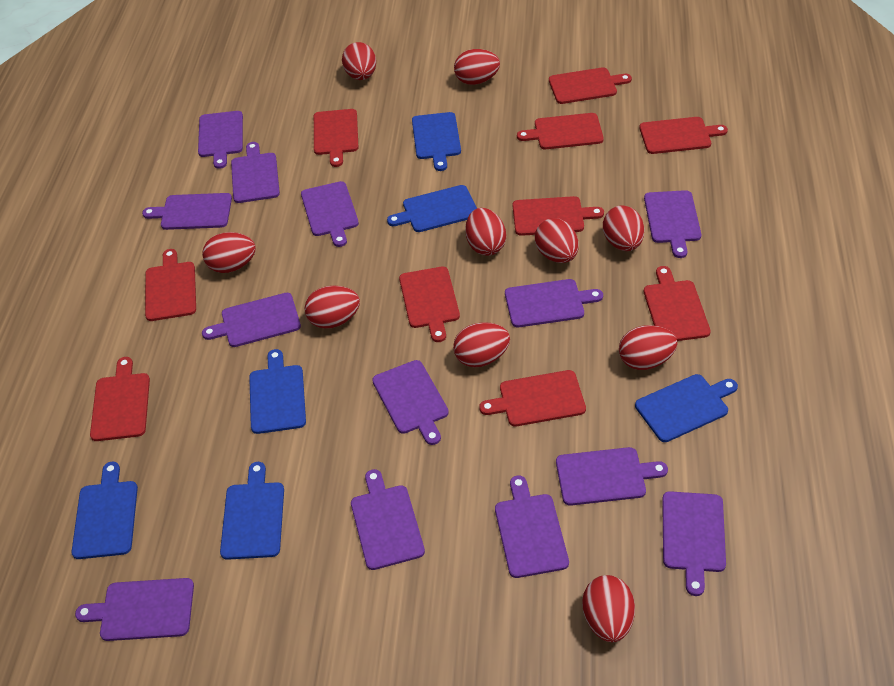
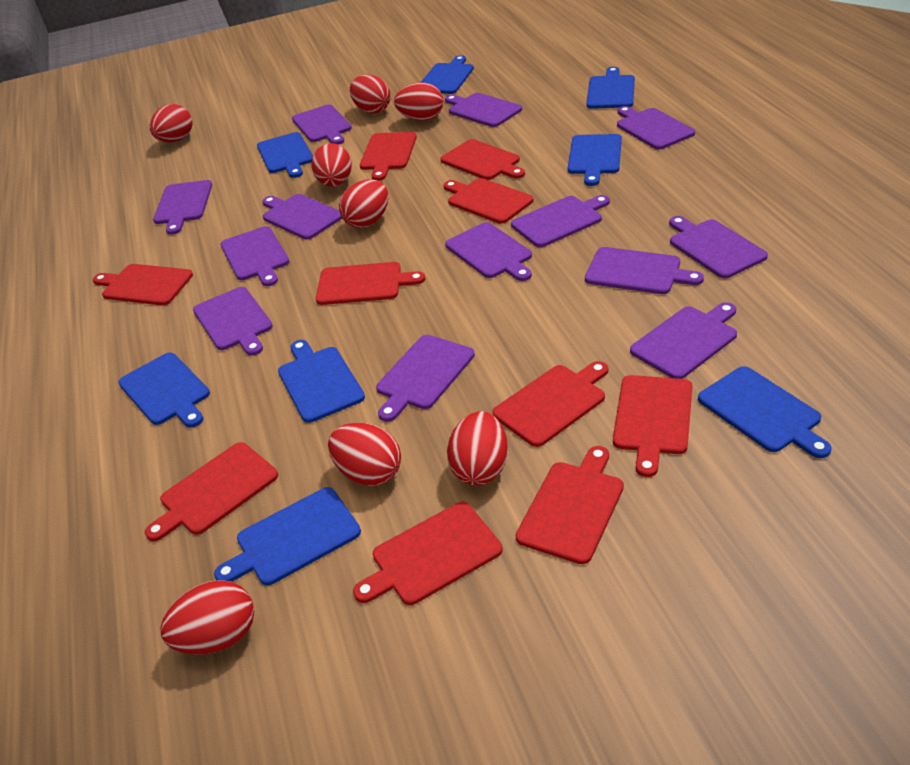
blue cutting board: [72,462,138,559] [220,462,284,560] [249,349,306,434] [387,185,477,232] [412,112,461,171] [635,374,738,442] = 6 -> [118,352,210,428] [214,487,361,586] [257,132,313,178] [278,340,365,423] [421,55,474,94] [568,134,622,186] [586,67,635,109] [698,366,832,458] = 8
red egg: [202,232,256,273] [305,286,360,329] [342,42,376,80] [453,322,510,368] [454,49,500,85] [465,208,506,256] [535,218,579,263] [582,575,635,642] [603,205,644,251] [619,325,677,370] = 10 -> [150,104,193,142] [160,580,254,655] [311,143,352,186] [328,423,401,486] [339,179,388,228] [350,75,391,113] [394,82,443,121] [447,411,508,485] = 8

